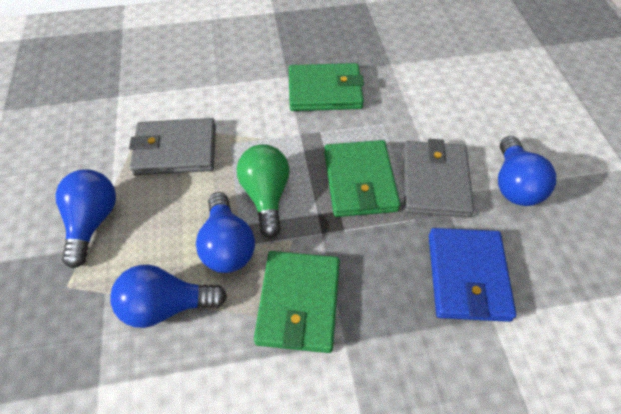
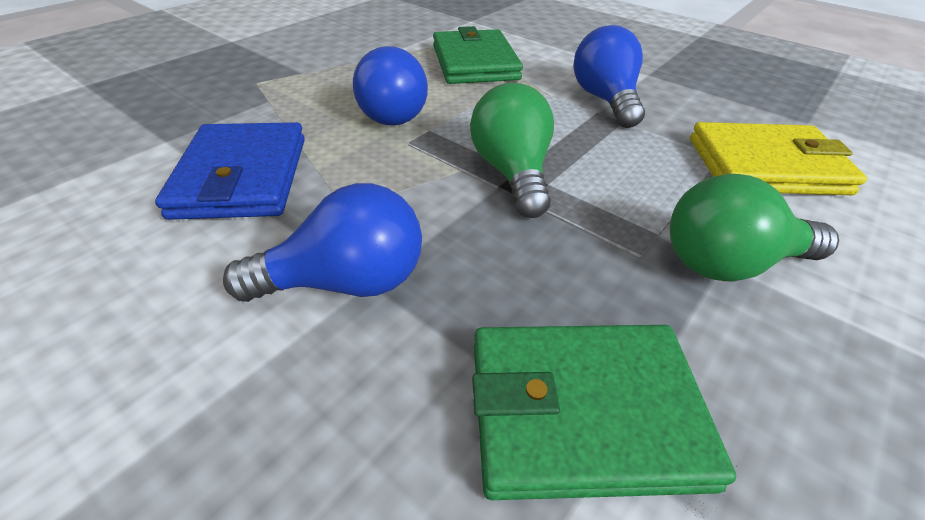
blue light bulb: [55,170,116,268] [110,265,227,328] [196,192,255,273] [498,136,556,206] = 4 -> [223,183,422,302] [353,46,428,126] [573,25,645,128] = 3
green light bulb: [237,144,290,238] = 1 -> [470,83,554,218] [670,174,839,282] = 2
green wallet: [254,251,340,353] [289,63,364,111] [324,140,400,217] = 3 -> [433,26,523,84] [472,325,736,500] = 2
grey wallet: [129,118,216,176] [403,139,474,218] = 2 -> none = 0
yellow wallet: none = 0 -> [690,122,867,195] = 1

